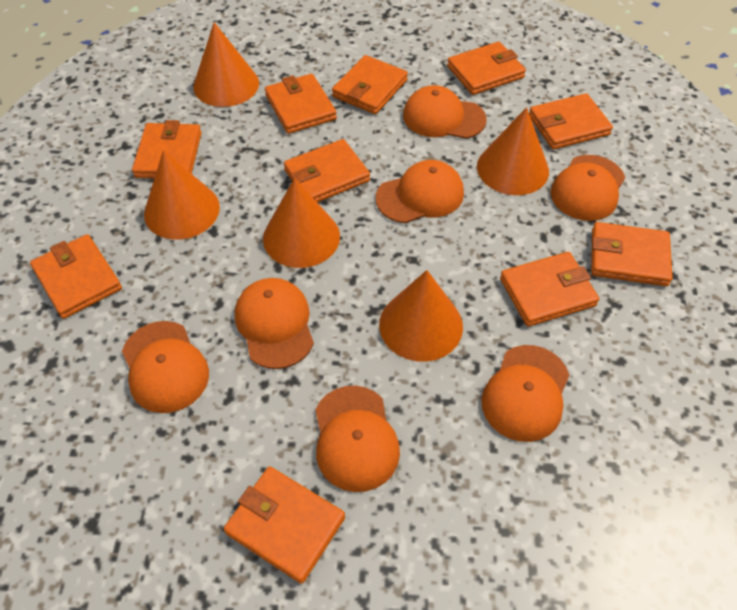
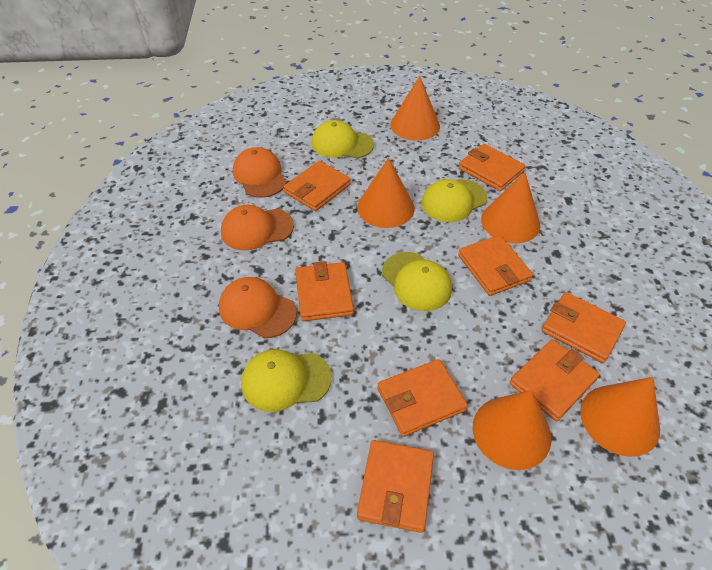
orange cap: [122,321,209,413] [235,278,314,369] [315,386,400,492] [376,160,464,223] [403,85,486,139] [481,345,569,442] [551,155,625,221] = 7 -> [219,277,297,338] [221,205,294,250] [233,147,287,198] = 3
orange wallet: [30,234,122,319] [132,120,202,178] [224,466,345,583] [265,74,337,134] [284,139,370,202] [332,55,408,114] [447,42,526,95] [500,252,599,327] [529,93,613,150] [591,222,673,286] = 10 -> [284,161,351,211] [295,261,354,321] [357,440,434,533] [377,359,468,437] [458,235,533,296] [459,144,526,191] [510,339,600,421] [542,292,626,363] = 8
yellow cap: none = 0 -> [241,349,332,412] [311,120,374,158] [382,252,452,311] [422,179,487,222] = 4

